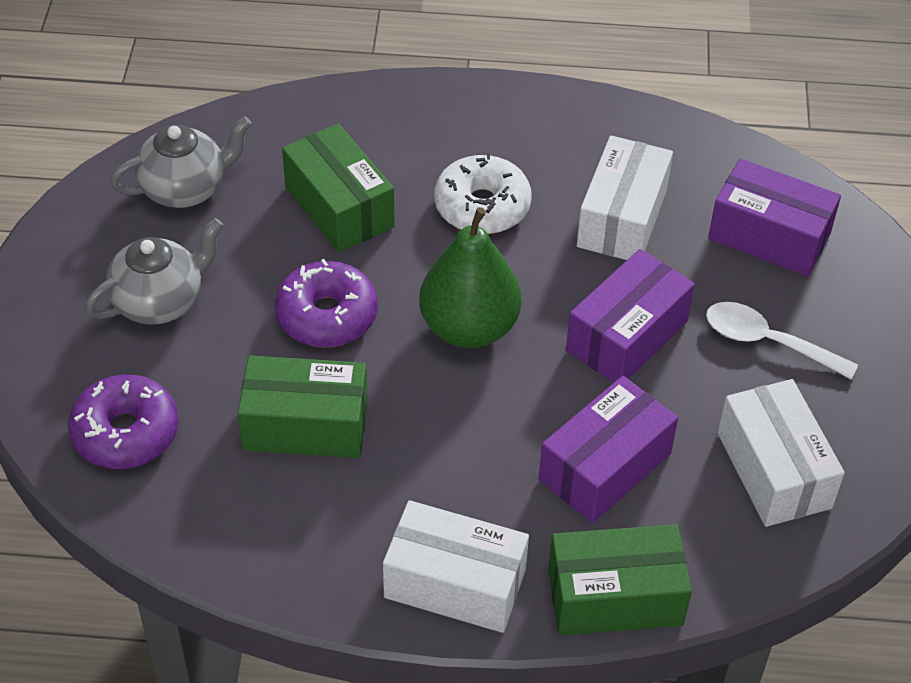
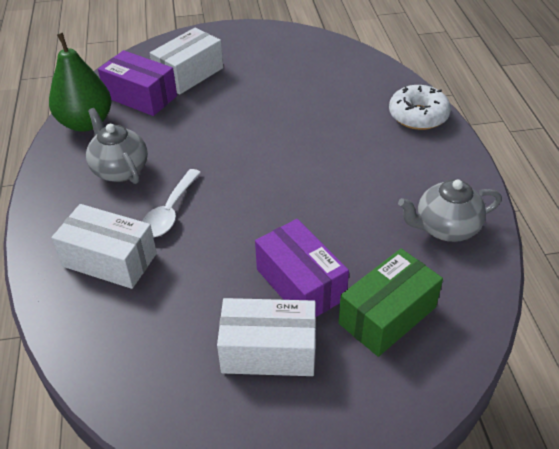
green box: [238,356,368,458] [282,124,395,253] [548,524,692,636] = 3 -> [338,249,443,357] = 1
purple box: [539,376,678,523] [566,249,695,383] [708,158,841,277] = 3 -> [98,50,177,116] [255,219,349,317] = 2
purple donut: [68,374,179,469] [275,259,378,347] = 2 -> none = 0

